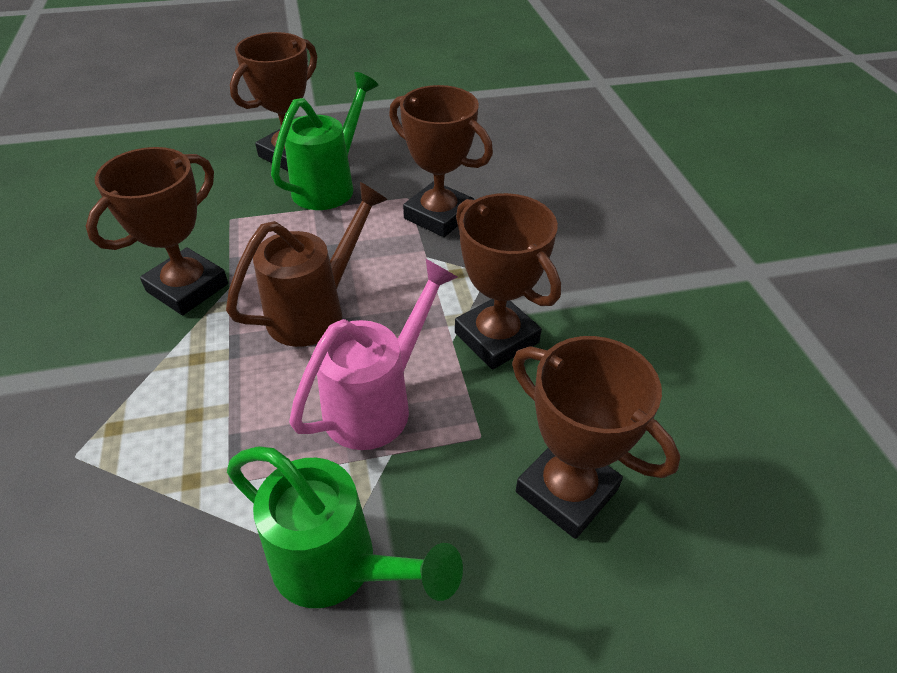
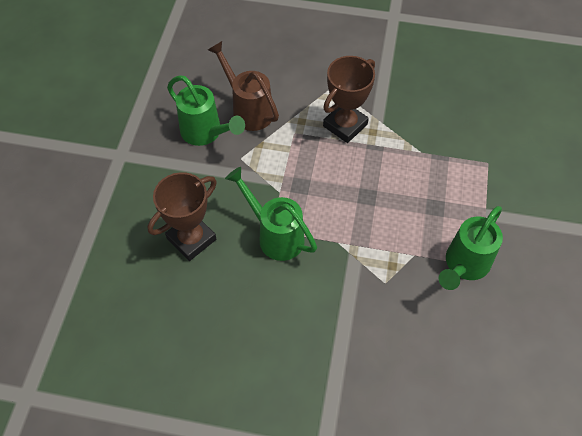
brown trophy: [86,147,228,315] [230,32,317,171] [389,85,493,237] [455,193,561,370] [512,336,680,539] = 5 -> [148,172,217,261] [323,56,375,143] = 2
green watering can: [227,446,463,608] [271,72,378,210] = 2 -> [167,75,245,146] [225,167,317,261] [439,206,503,290] = 3
pink watering can: [289,259,458,450] = 1 -> none = 0

